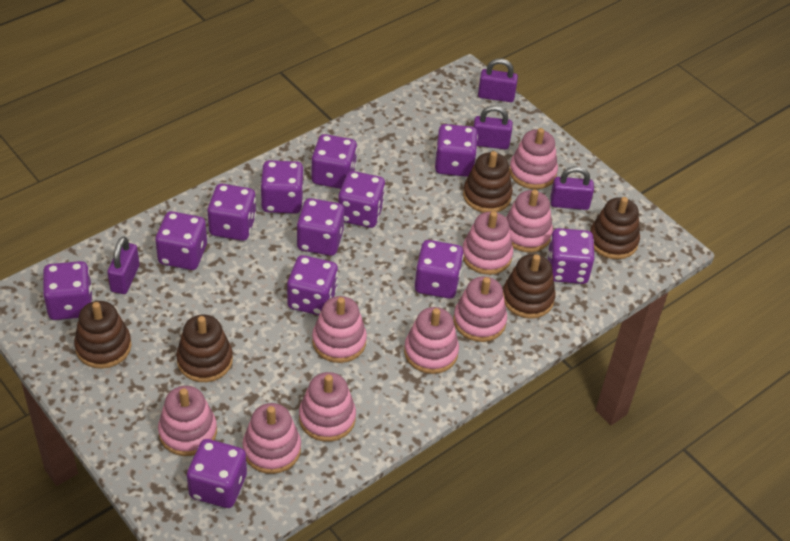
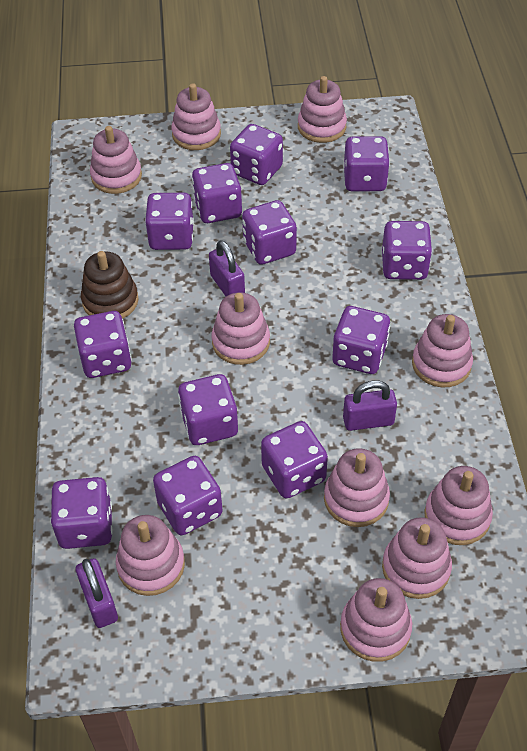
brown stacking toy: [74,301,131,369] [176,315,233,382] [463,151,513,213] [503,254,555,319] [590,197,640,259] = 5 -> [81,251,139,318] = 1
pink stacking toy: [158,386,217,456] [242,403,301,474] [299,372,356,442] [312,296,367,363] [404,307,459,374] [453,276,507,342] [463,211,513,275] [506,190,553,252] [509,128,558,189] = 9 -> [90,126,142,194] [116,515,185,596] [171,83,221,150] [212,292,270,365] [298,76,347,143] [324,448,390,527] [340,578,412,662] [382,517,452,599] [412,314,473,388] [425,466,493,545] = 10
purple padlock: [107,236,139,294] [473,105,513,149] [478,59,518,102] [550,166,594,210] = 4 -> [75,558,118,628] [209,240,245,296] [343,380,397,431] = 3

